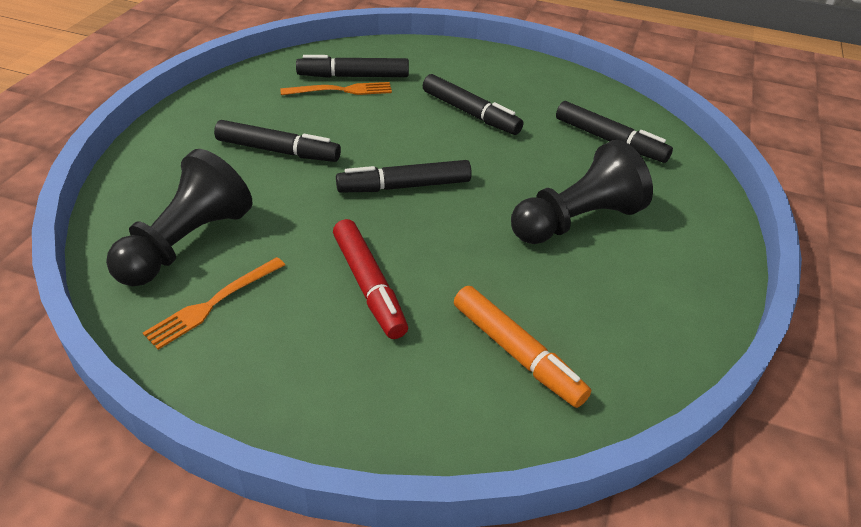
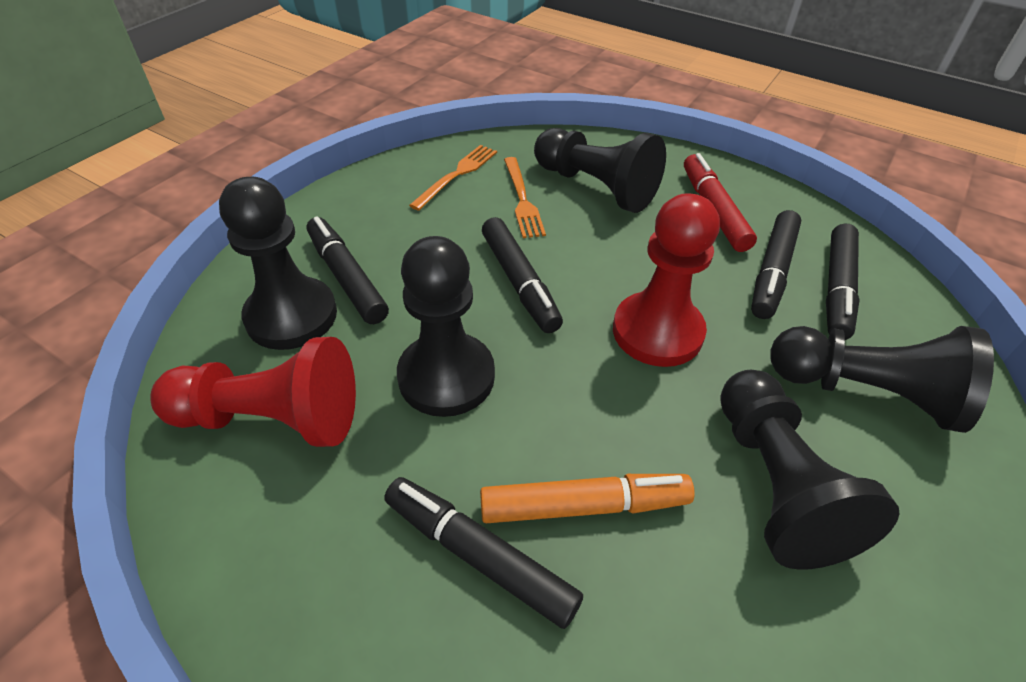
black pawn: [106,149,253,286] [511,140,653,244] = 2 -> [219,177,337,350] [397,236,495,417] [534,128,666,213] [720,370,900,570] [770,326,994,433] = 5
red pawn: none = 0 -> [150,337,356,447] [613,193,720,367] = 2

